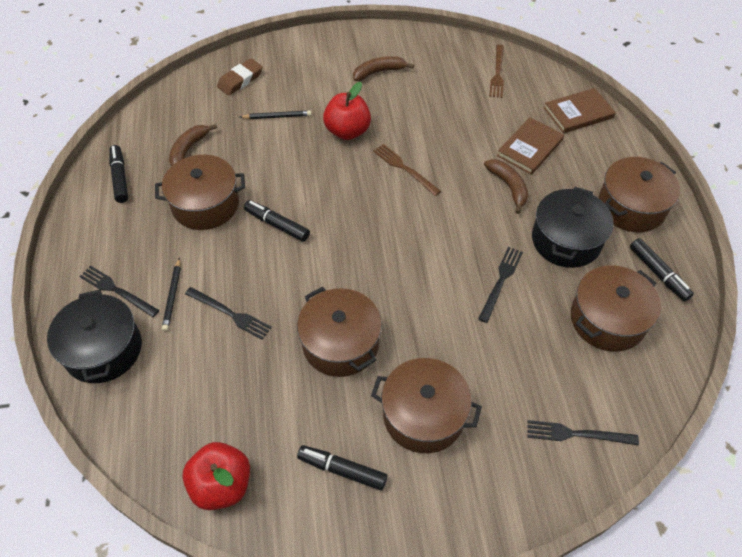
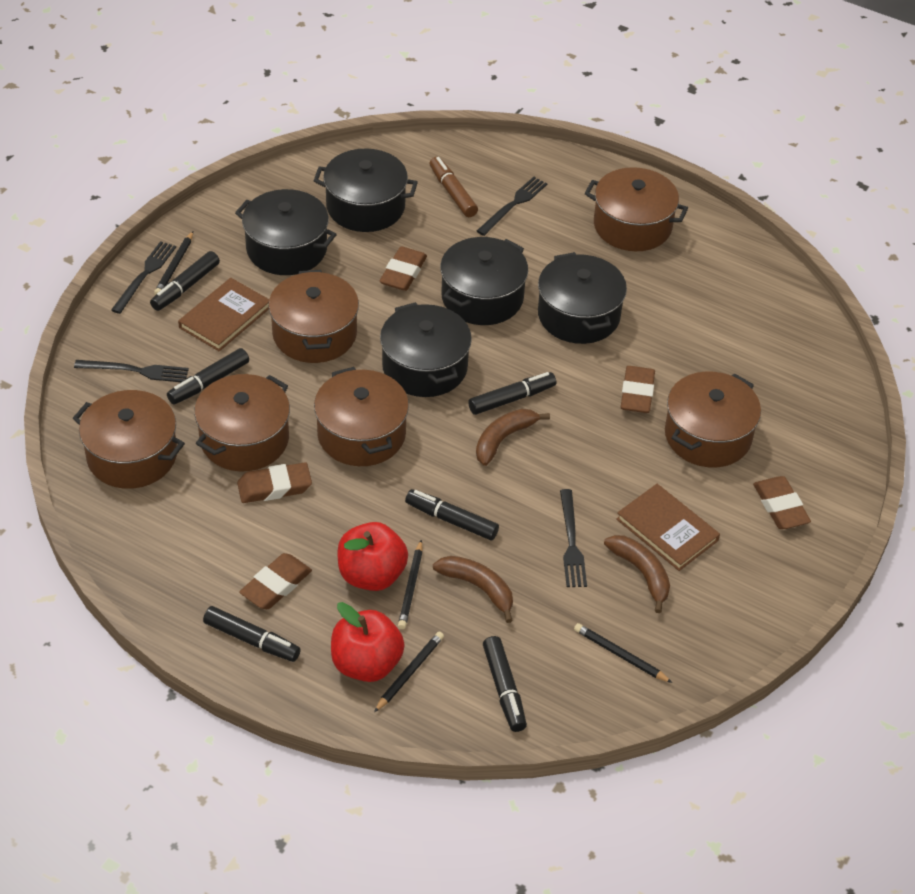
black marker: [109,145,128,203] [244,200,310,242] [297,445,388,490] [630,238,694,302] = 4 -> [150,251,220,311] [167,348,249,405] [203,606,301,662] [405,489,499,540] [468,372,556,415] [483,636,527,732] = 6
black pencil: [162,257,181,331] [240,110,312,119] = 2 -> [154,232,193,295] [374,631,444,712] [398,540,423,629] [574,623,672,683] = 4
black pot: [47,290,142,383] [532,187,614,268] = 2 -> [235,189,337,275] [314,148,418,232] [380,302,472,397] [440,237,528,325] [538,252,627,344] = 5
brown eraser: [217,59,263,95] = 1 -> [237,462,312,503] [239,553,312,609] [379,247,427,291] [621,366,655,413] [753,476,811,529] = 5
brown fork: [373,144,441,196] [489,45,504,98] = 2 -> none = 0
brown marker: none = 0 -> [430,157,478,217] = 1
brown pot: [155,155,245,230] [297,287,382,377] [371,358,482,453] [571,266,661,352] [598,157,680,232] = 5 -> [73,390,185,489] [194,374,290,471] [269,270,359,363] [314,367,409,466] [585,167,688,251] [665,372,761,468] = 6

